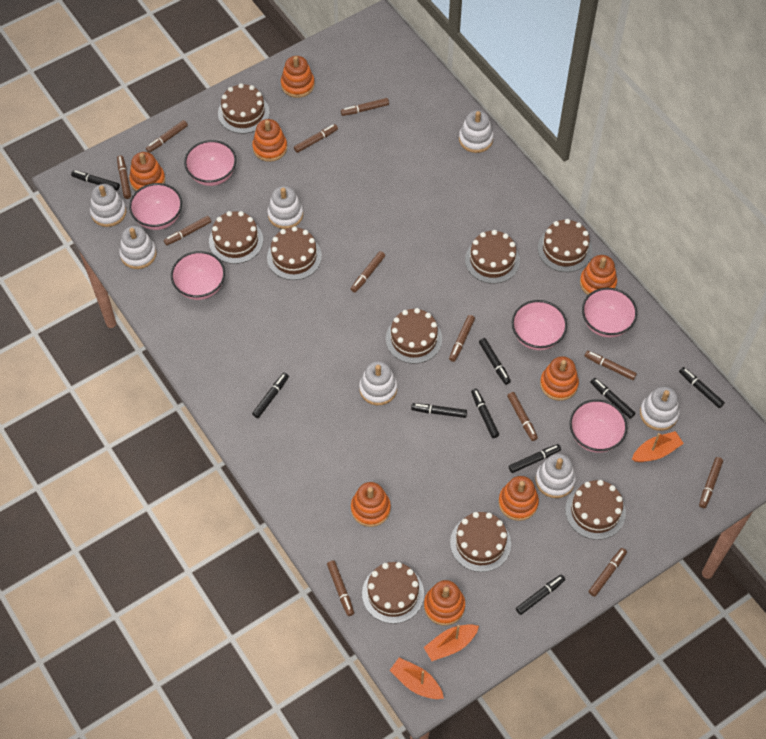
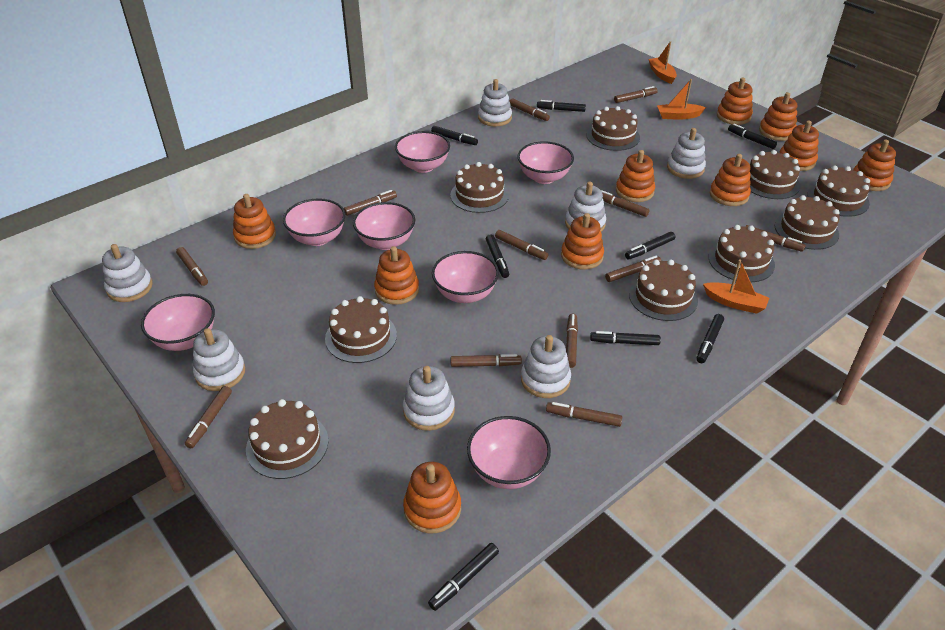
black marker: [71,170,120,190] [252,373,289,418] [411,403,467,418] [471,389,499,438] [479,338,511,385] [509,444,561,473] [516,575,565,615] [590,378,635,419] [679,367,725,408] = 9 -> [428,543,499,611] [431,126,478,145] [486,234,509,278] [537,100,586,112] [590,331,661,345] [625,232,675,259] [697,314,724,363] [728,124,777,149] = 8
orange stacking toy: [129,152,165,191] [252,119,287,162] [281,56,315,98] [351,482,391,527] [424,580,465,626] [498,476,539,521] [540,356,579,401] [580,255,617,295] = 8 -> [233,194,276,249] [374,246,419,305] [403,462,461,534] [561,213,604,270] [616,150,655,202] [710,154,751,206] [717,77,753,125] [759,92,797,141] [780,121,819,171] [853,140,896,191] = 10
pink bowl: [129,183,182,230] [171,251,225,300] [184,140,236,186] [512,300,567,350] [569,399,628,453] [582,288,637,337] = 6 -> [141,294,215,351] [283,198,346,246] [353,202,415,250] [395,131,450,173] [432,251,499,303] [467,416,551,489] [517,141,574,184] = 7

